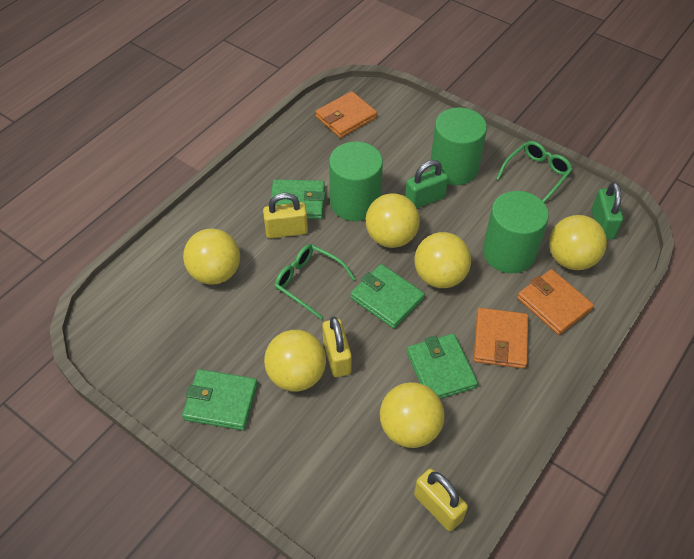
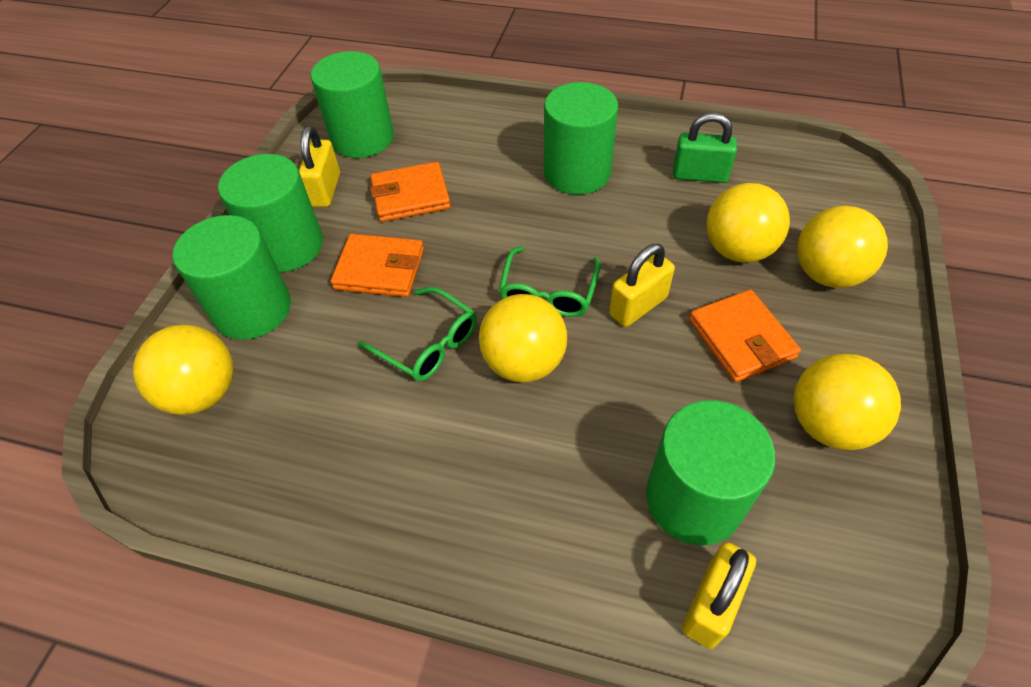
green cylinder: [329,142,383,221] [430,107,487,185] [483,191,549,273] = 3 -> [173,215,291,340] [218,154,323,272] [311,51,394,158] [544,82,618,195] [646,400,775,545] = 5
green padlock: [405,160,448,208] [591,182,623,239] = 2 -> [673,113,737,183] = 1
green wallet: [182,369,258,430] [271,179,325,219] [350,264,425,329] [407,334,478,399] = 4 -> none = 0
yellow ball: [183,228,240,285] [264,330,326,392] [366,193,420,248] [380,382,444,448] [414,232,471,288] [549,215,607,270] = 6 -> [133,325,233,415] [479,294,567,383] [707,183,790,263] [794,354,901,450] [797,206,888,288] = 5

